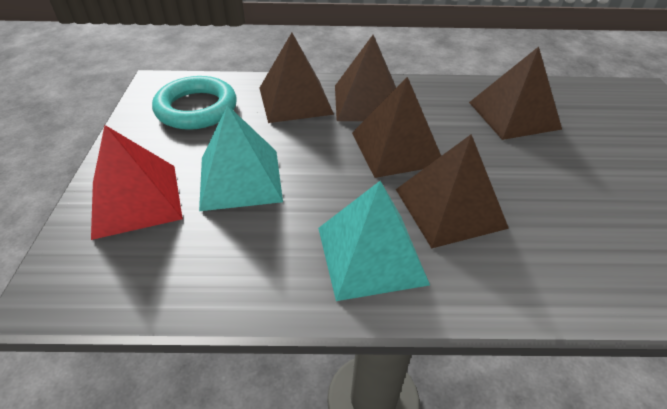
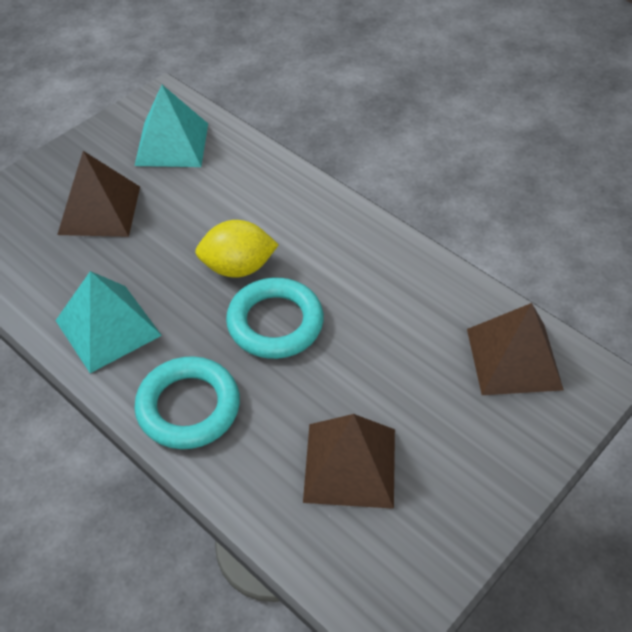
brown pyramid: [259,33,334,123] [335,35,396,121] [352,77,441,178] [396,134,509,248] [469,47,562,140] = 5 -> [57,151,140,237] [303,414,395,509] [467,303,564,395] = 3
red pyramid: [91,125,183,240] = 1 -> none = 0
turquoise ring: [152,76,237,130] = 1 -> [134,356,240,449] [226,278,324,359] = 2
yellow lemon: none = 0 -> [195,220,279,278] = 1

